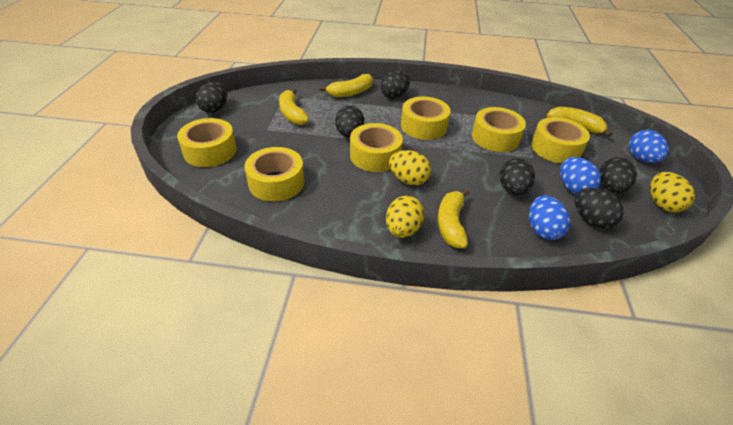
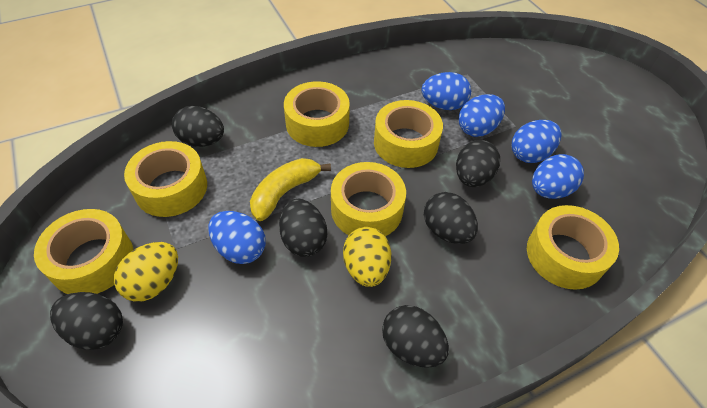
blue egg: [529,195,571,240] [560,157,601,194] [629,130,669,163] = 3 -> [208,211,266,264] [422,72,471,110] [459,94,505,137] [512,120,561,163] [532,154,584,199] = 5
yellow banana: [279,88,309,125] [320,74,373,97] [438,189,470,248] [547,107,612,137] = 4 -> [250,158,331,221] = 1
yellow egg: [386,196,424,238] [389,150,431,185] [650,172,695,213] = 3 -> [114,242,178,302] [343,227,391,287] = 2

